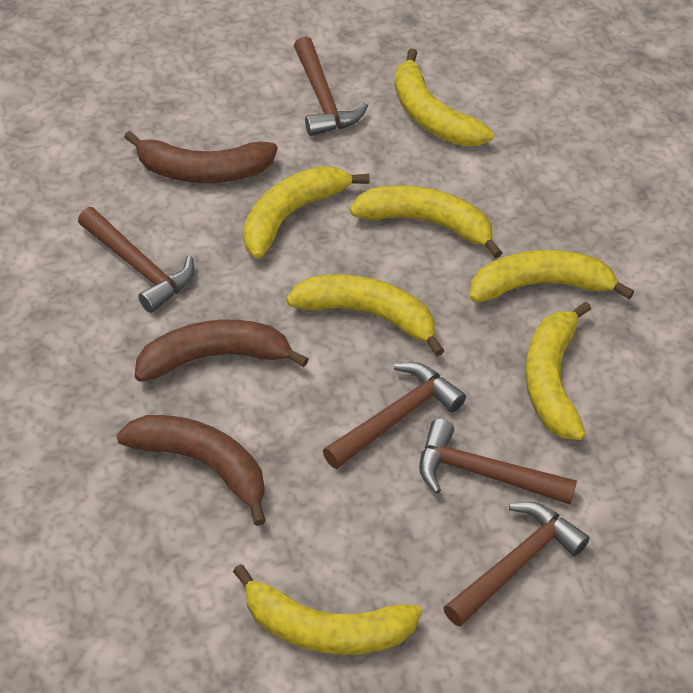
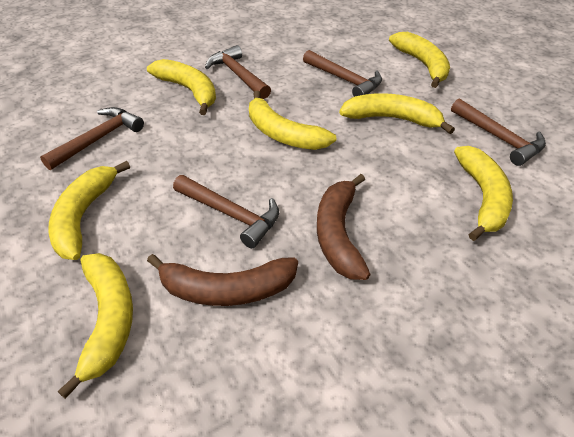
brown banana: [116,415,266,526] [124,131,278,183] [134,320,309,382] = 3 -> [147,254,298,306] [317,174,371,280] = 2

